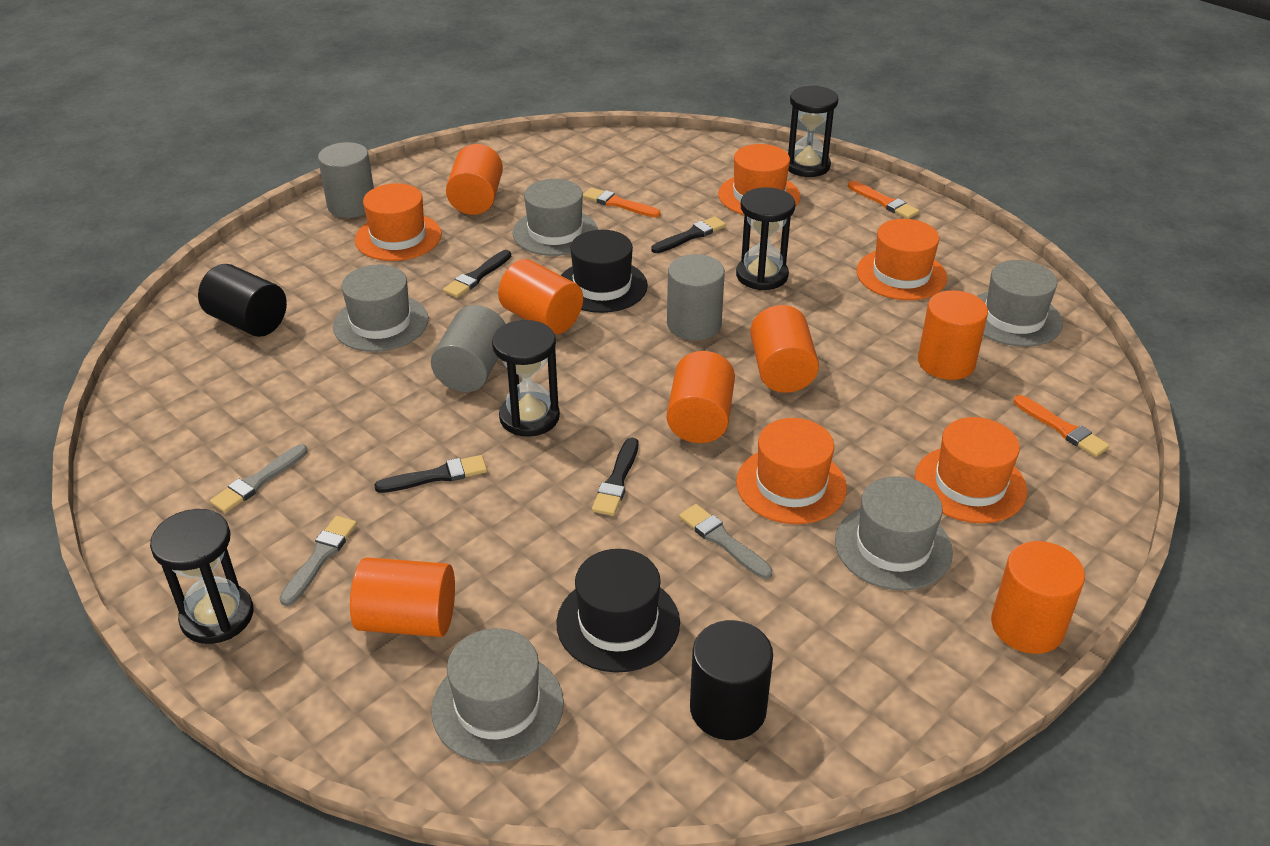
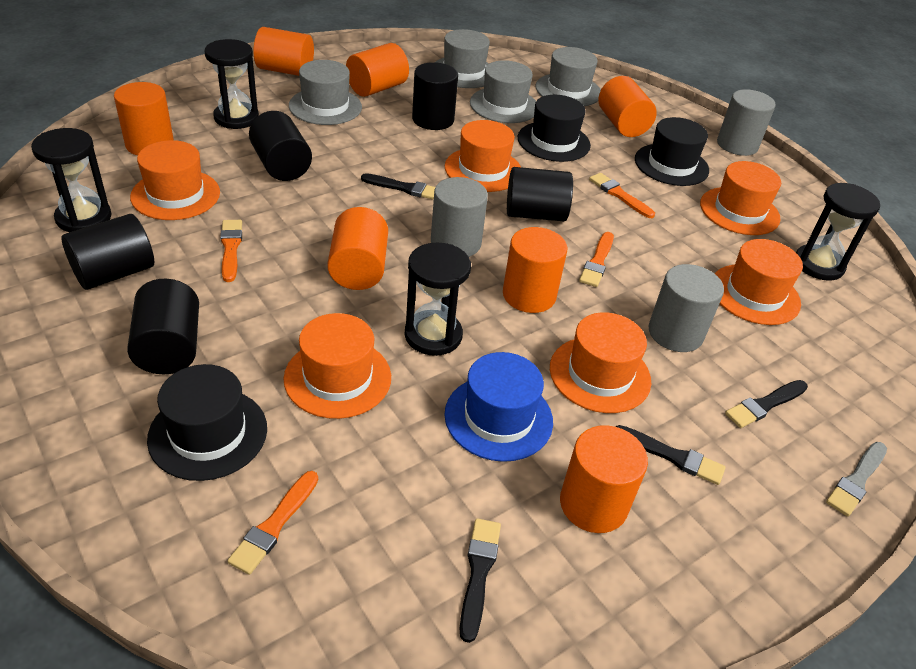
black cylinder: [198,264,287,337] [690,620,773,740] = 2 -> [61,214,154,290] [127,279,199,374] [249,111,312,181] [412,62,458,130] [507,167,573,221] = 5
black hat: [556,549,680,673] [561,230,648,313] = 2 -> [147,364,267,481] [518,95,591,162] [635,117,709,186] = 3
blue hat: none = 0 -> [444,352,553,462] = 1
grey brush: [210,444,308,513] [279,516,357,606] [679,504,773,579] = 3 -> [826,442,887,517] = 1
grey hat: [333,265,428,352] [431,628,564,763] [513,179,598,256] [835,476,953,590] [977,260,1063,347] = 5 -> [289,60,362,125] [435,29,490,88] [470,60,536,123] [535,47,601,106] = 4
orange brush: [583,187,661,218] [848,181,919,219] [1013,395,1110,457] = 3 -> [220,220,242,282] [227,471,318,575] [579,232,614,287] [589,173,655,218] = 4
orange hat: [355,183,442,261] [718,144,800,215] [736,418,847,524] [857,219,947,300] [915,417,1027,523] = 5 -> [130,140,220,220] [283,313,391,419] [445,120,521,192] [550,312,651,413] [700,161,781,235] [714,239,803,325] = 6

